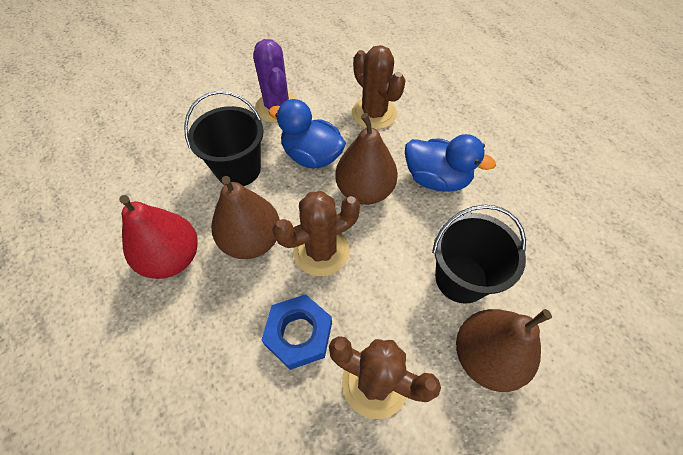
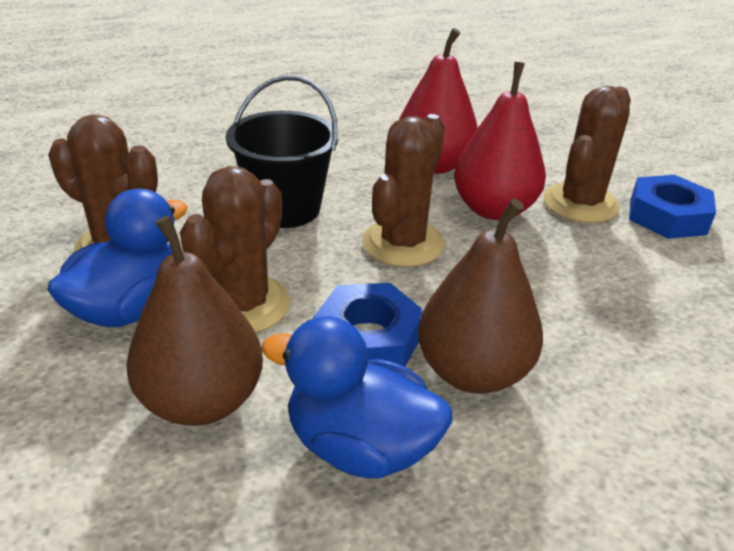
black bucket: [184,91,264,186] [432,205,526,304] = 2 -> [226,75,339,228] = 1
blue nut: [262,294,332,370] = 1 -> [314,283,423,367] [629,175,716,239] = 2
brown cactus: [272,191,360,276] [329,336,441,419] [352,45,406,130] = 3 -> [48,114,158,253] [180,166,290,333] [362,114,445,267] [544,86,631,223] = 4
brown pear: [212,176,280,259] [335,113,398,205] [456,309,552,392] = 3 -> [126,215,263,426] [418,199,543,394] = 2
purple cactus: [253,39,298,123] = 1 -> none = 0
red pear: [119,195,198,279] = 1 -> [399,28,478,174] [454,62,546,220] = 2

